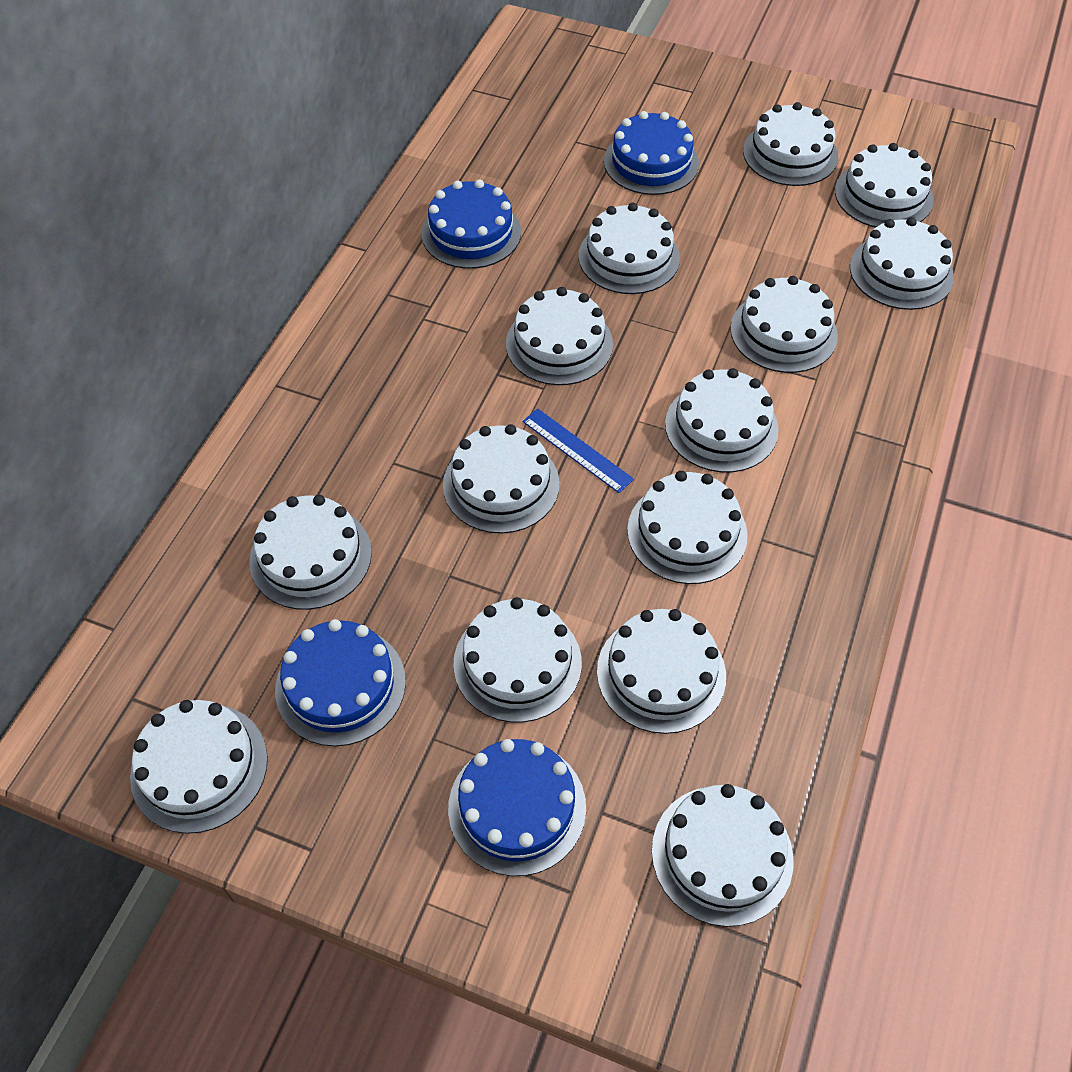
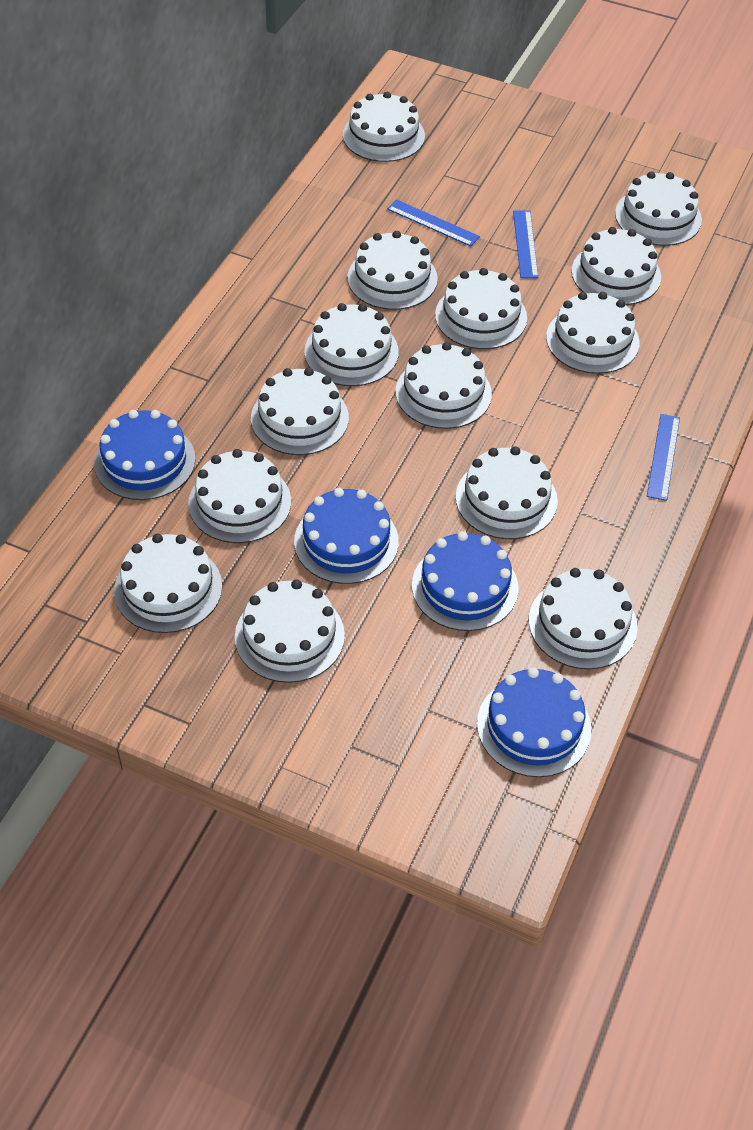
blue ruler: [522,409,634,493] = 1 -> [387,199,480,246] [513,210,538,278] [647,414,680,501] = 3

